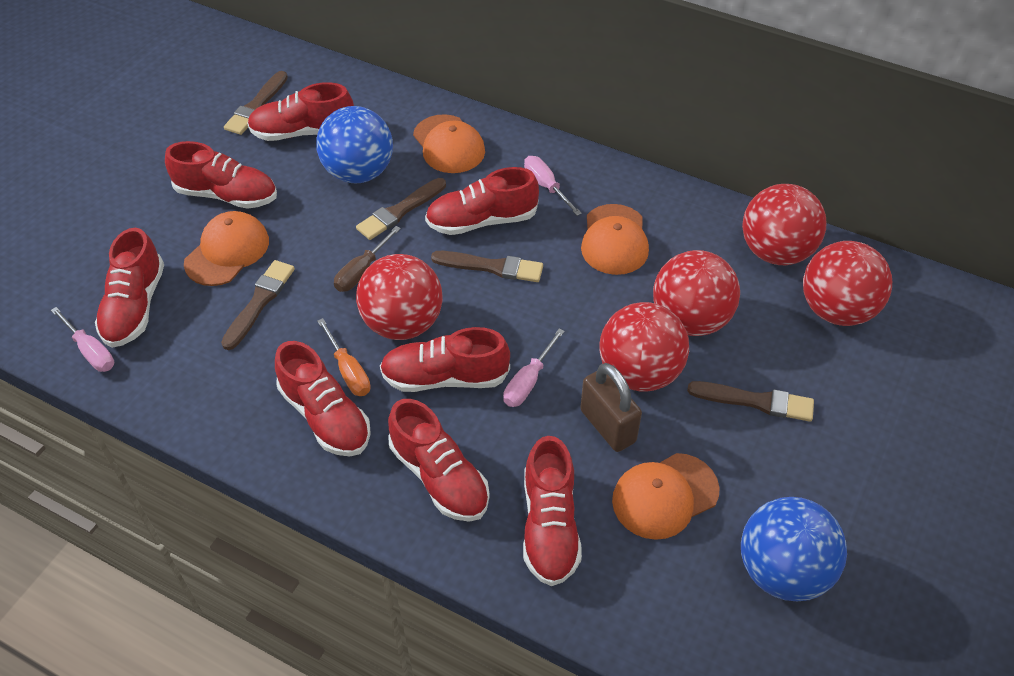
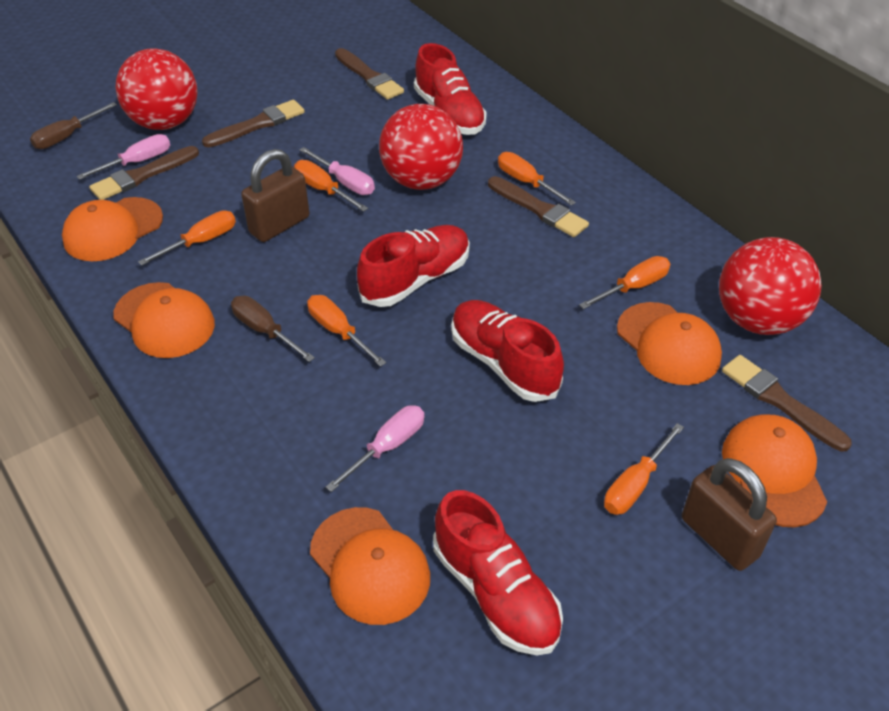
blue ball: [316,106,393,183] [741,497,847,601] = 2 -> none = 0
brown padlock: [580,363,642,452] = 1 -> [241,149,309,242] [682,458,777,571] = 2
brown screwdriver: [334,226,401,292] = 1 -> [30,102,117,149] [231,296,315,362] = 2
orange cap: [184,211,269,286] [413,114,485,173] [581,204,649,275] [612,453,720,540] = 4 -> [62,197,163,261] [113,282,215,358] [310,507,430,625] [617,302,722,385] [722,414,827,527] = 5
orange screwdriver: [317,318,371,396] = 1 -> [138,211,236,266] [294,160,368,212] [307,295,386,367] [498,152,576,206] [579,256,670,309] [604,423,684,515] = 6
red ball: [356,254,443,340] [599,302,689,392] [653,250,740,336] [742,184,826,265] [803,241,892,326] = 5 -> [115,48,198,130] [379,104,463,190] [719,237,822,335] = 3
red shoe: [95,228,164,348] [165,141,277,209] [247,82,354,141] [275,341,371,457] [380,327,510,392] [388,399,490,522] [425,167,539,235] [523,436,582,586] = 8 -> [357,225,470,307] [414,43,487,135] [433,490,563,655] [451,300,564,402] = 4

